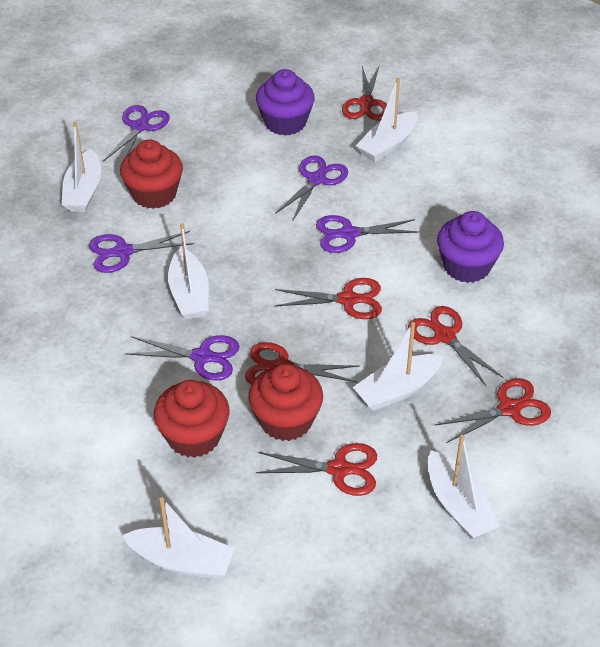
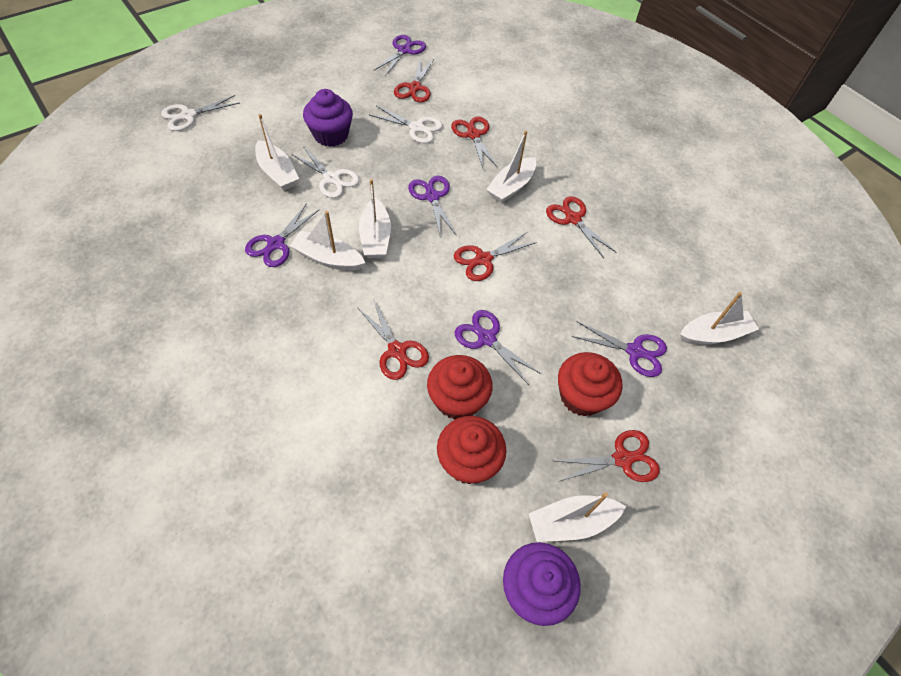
white scissors: none = 0 -> [161,95,240,131] [291,146,359,198] [370,106,443,144] = 3

